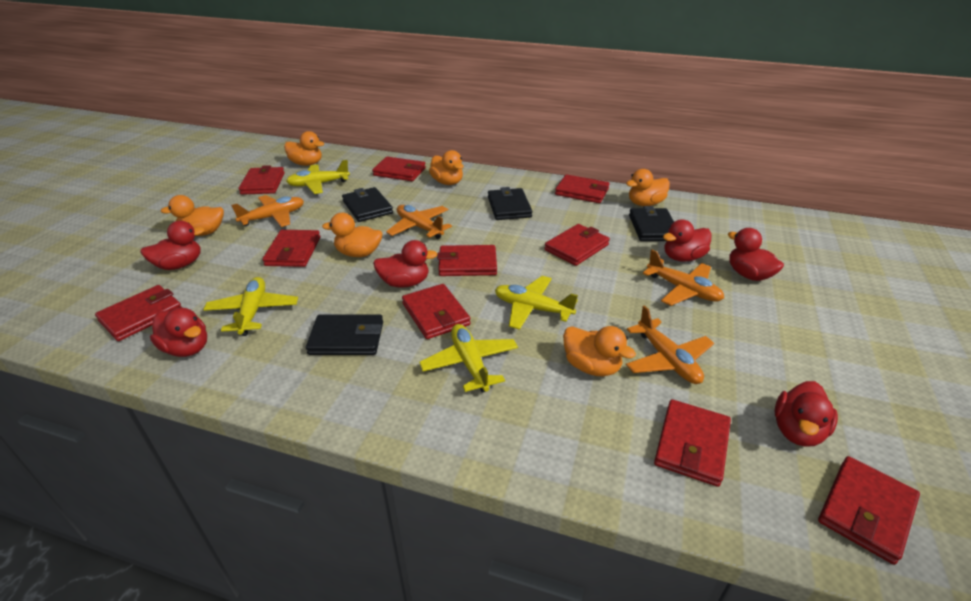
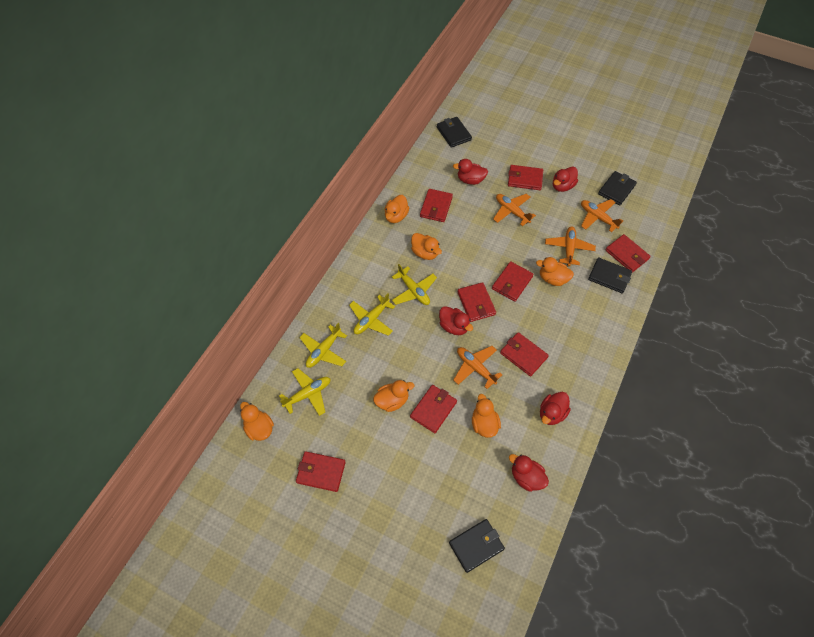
red duck: [140,221,205,270] [150,308,207,357] [373,240,438,288] [663,219,712,262] [728,228,784,281] [774,381,838,447] = 6 -> [439,306,473,335] [453,159,488,185] [509,454,549,492] [540,392,571,425] [553,166,578,192] = 5
red wallet: [95,285,182,341] [239,165,285,195] [262,230,320,267] [372,157,426,181] [402,284,471,339] [437,245,497,276] [544,224,610,266] [555,174,610,203] [654,399,731,487] [818,456,920,565] = 10 -> [296,451,346,492] [410,385,457,433] [420,189,453,222] [457,282,496,322] [492,261,534,302] [500,332,549,376] [508,165,543,190] [605,234,651,273] = 8

